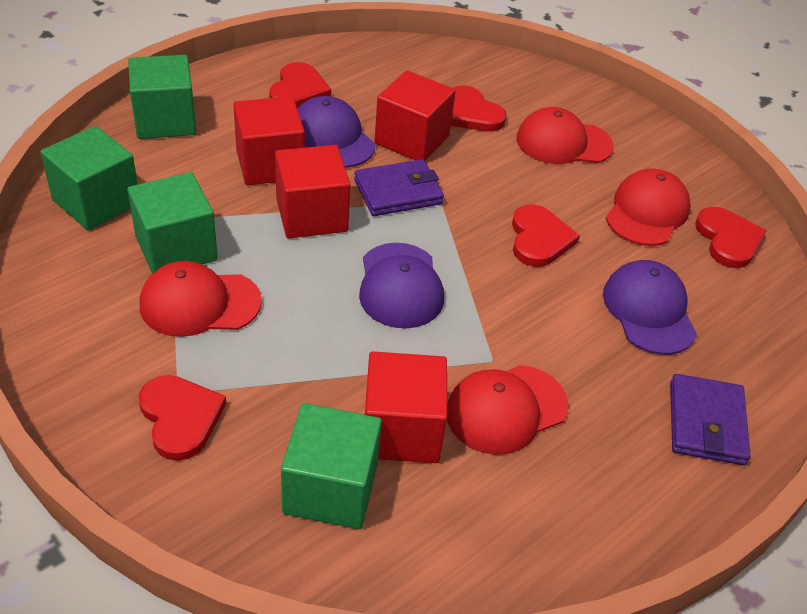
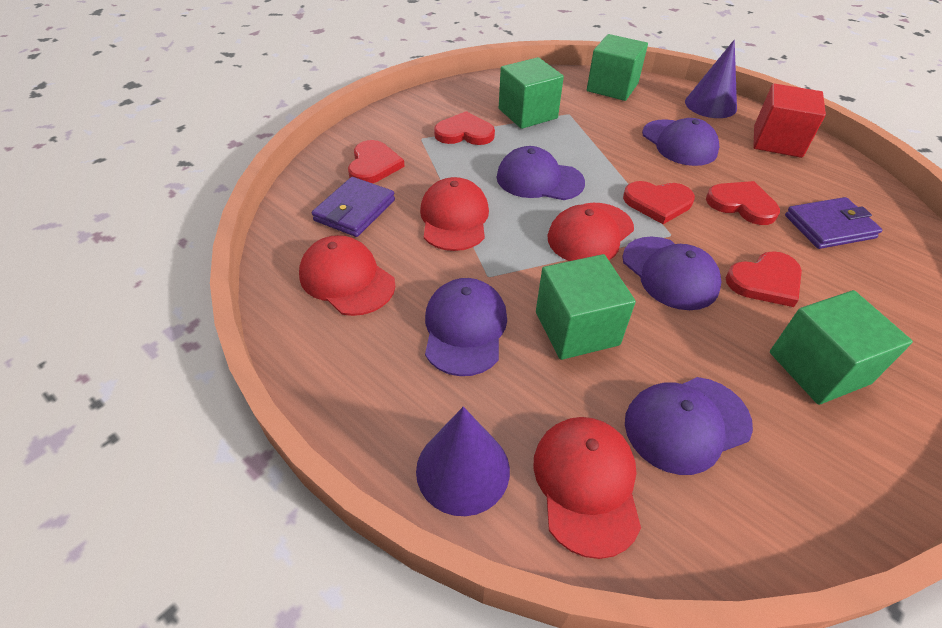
purple cap: [297,96,375,168] [359,243,444,329] [603,260,697,355] = 3 -> [425,278,507,376] [497,146,585,200] [622,237,721,310] [625,377,753,475] [642,118,720,166] = 5
purple cone: none = 0 -> [416,407,510,516] [685,40,737,118] = 2
red cube: [233,96,305,185] [275,145,350,239] [365,352,447,463] [375,70,456,161] = 4 -> [753,83,826,158] = 1

